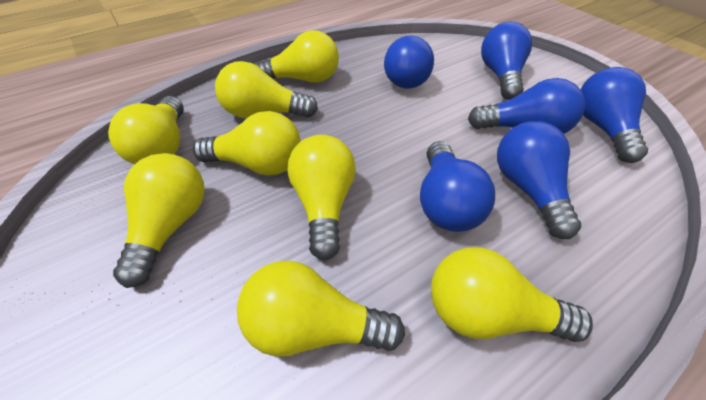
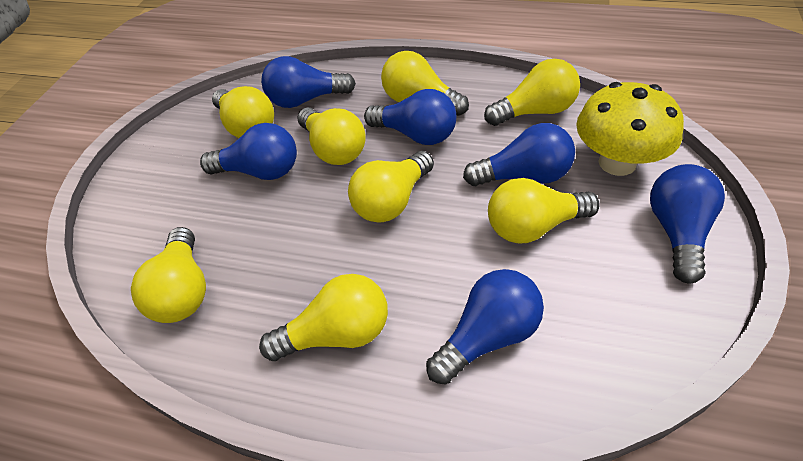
yellow mushroom: none = 0 -> [576,82,684,176] = 1

